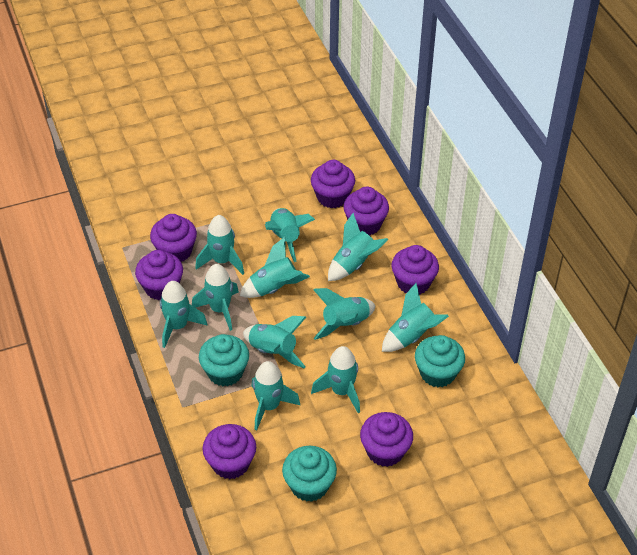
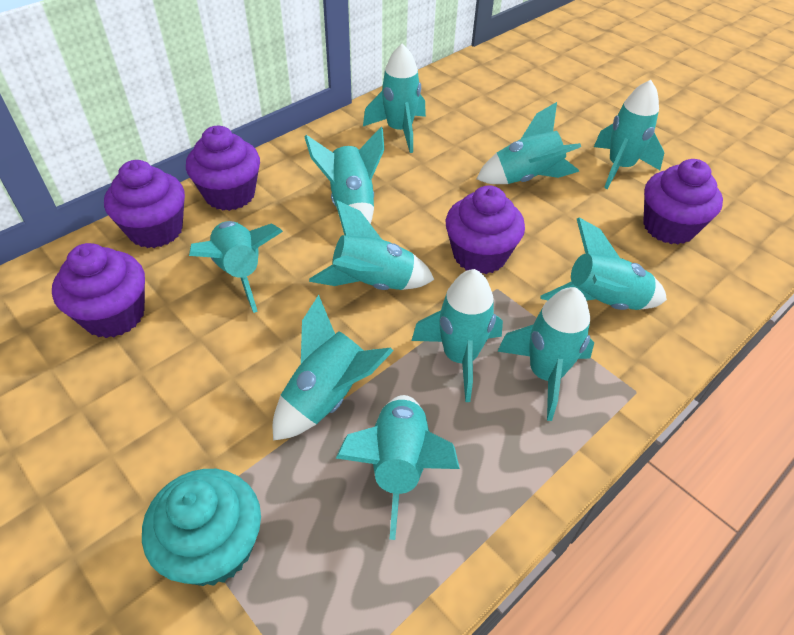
purple cupcake: [135,250,183,300] [150,214,197,262] [203,424,256,479] [311,160,355,208] [343,187,389,235] [360,412,413,467] [391,245,439,295] = 7 -> [52,243,145,338] [104,160,185,248] [186,126,260,211] [446,185,525,274] [643,159,723,244] = 5
turquoise cupcake: [199,334,249,386] [282,446,337,502] [415,335,465,387] = 3 -> [142,469,261,586] = 1

